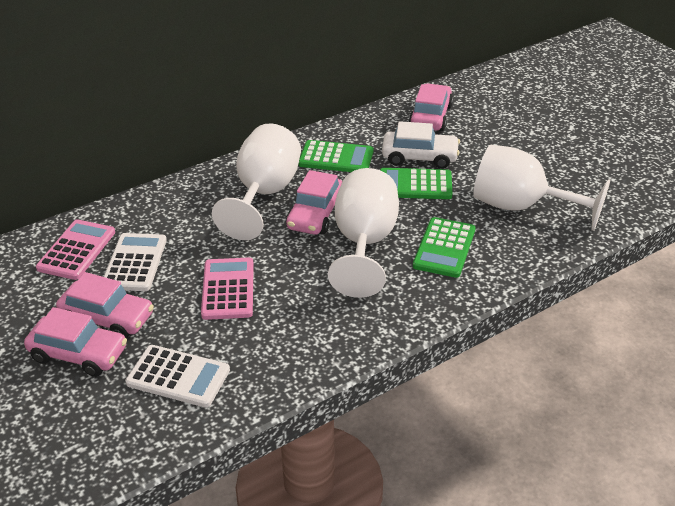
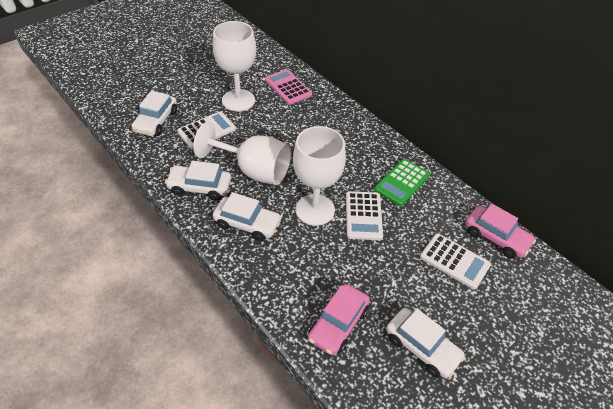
green calculator: [299,140,373,172] [380,168,453,199] [413,217,476,278] = 3 -> [374,159,430,206] = 1
pink calculator: [36,220,115,280] [201,257,254,320] = 2 -> [265,69,312,105] = 1
pink car: [24,307,127,377] [56,272,154,339] [286,170,342,235] [409,83,453,131] = 4 -> [308,284,370,355] [465,204,536,259] = 2
white calculator: [104,233,167,291] [125,345,230,407] = 2 -> [177,111,236,149] [346,191,383,240] [420,233,491,290] = 3
white car: [382,121,460,169] = 1 -> [131,91,177,136] [165,161,231,200] [213,192,281,241] [386,308,466,378] = 4

